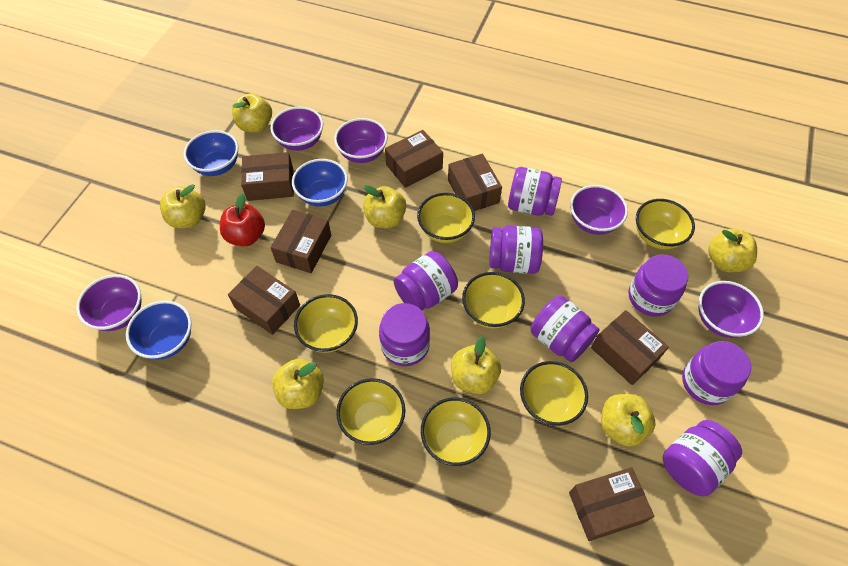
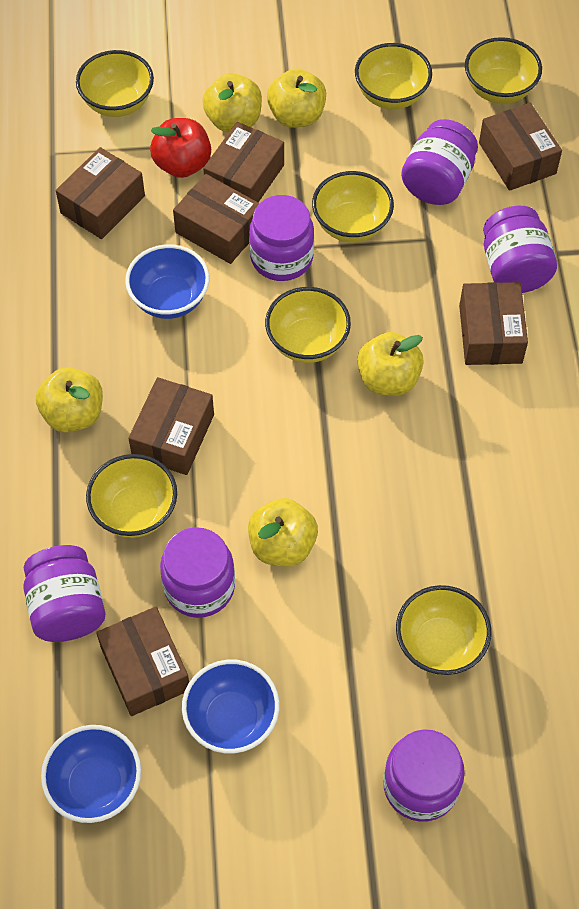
purple bowl: [76,274,141,331] [270,106,323,151] [334,118,388,163] [570,185,628,235] [699,281,764,338] = 5 -> none = 0
purple jar: [379,303,430,366] [394,251,458,310] [489,226,543,274] [508,167,562,216] [531,296,600,362] [629,255,688,317] [663,420,742,496] [682,341,751,405] = 8 -> [23,545,105,642] [160,527,235,618] [249,195,314,281] [383,729,465,822] [401,119,478,205] [483,206,557,293] = 6
yellow apple: [160,184,206,228] [232,93,272,133] [272,359,324,409] [363,185,406,228] [451,336,501,394] [601,394,656,447] [708,229,757,272] = 7 -> [36,367,103,432] [202,73,262,132] [248,498,318,567] [267,69,326,128] [357,332,424,396] = 5

